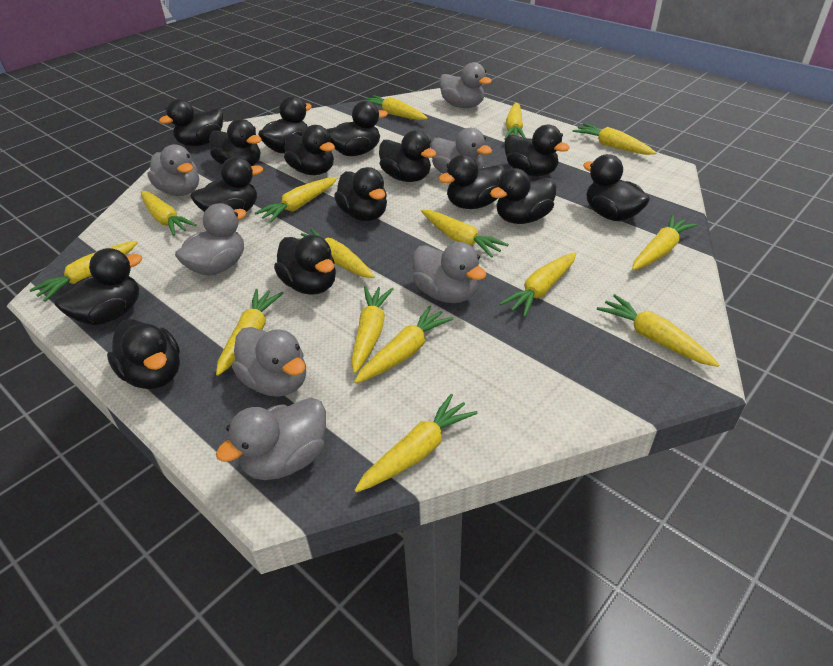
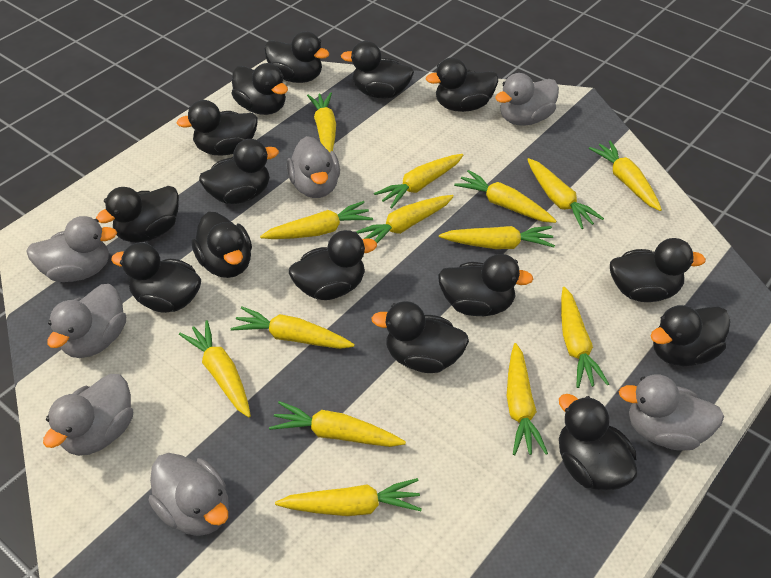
yellow carrot: [29,241,138,302] [141,191,197,236] [216,289,283,376] [255,177,337,223] [296,228,375,278] [351,286,393,374] [354,306,454,384] [355,394,478,493] [366,95,428,120] [421,210,509,258] [499,252,576,317] [504,102,526,140] [573,123,657,155] [597,294,720,367] [632,215,697,270] = 15 -> [179,320,251,417] [231,307,355,349] [260,201,373,239] [269,401,406,447] [275,478,422,516] [307,92,336,152] [356,195,454,243] [374,154,463,209] [439,226,555,249] [454,170,556,223] [507,343,548,455] [527,158,604,229] [561,287,609,388] [589,140,662,211] = 14

